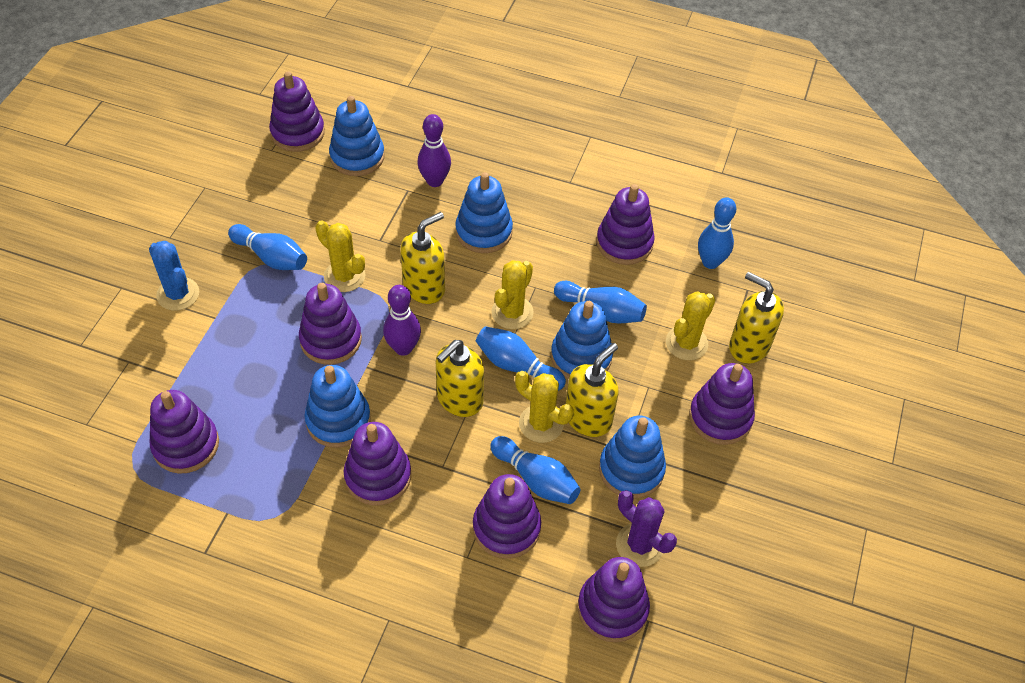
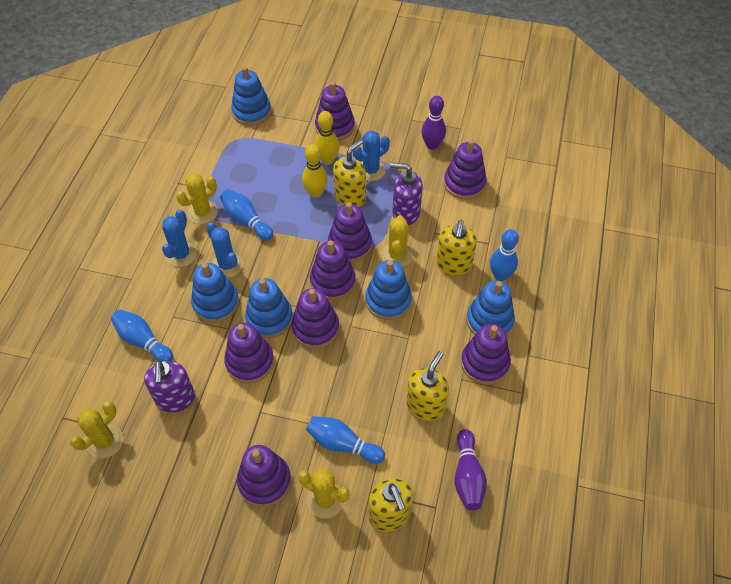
blue bowling pin: [228,224,307,270] [476,326,566,391] [490,436,581,504] [554,281,647,324] [698,197,736,269] = 5 -> [111,309,173,362] [220,189,273,241] [306,416,385,464] [490,229,519,281] = 4
blue cactus: [149,241,199,311] = 1 -> [162,210,197,267] [207,222,243,278] [353,130,390,181] = 3
purple cactus: [616,490,677,567] = 1 -> none = 0
purple soap dispenser: none = 0 -> [144,360,195,412] [390,163,423,225] = 2
yellow bowling pin: none = 0 -> [302,144,328,198] [315,111,339,165] = 2

